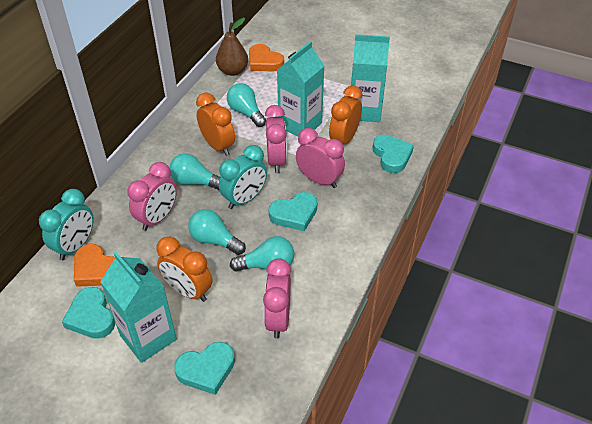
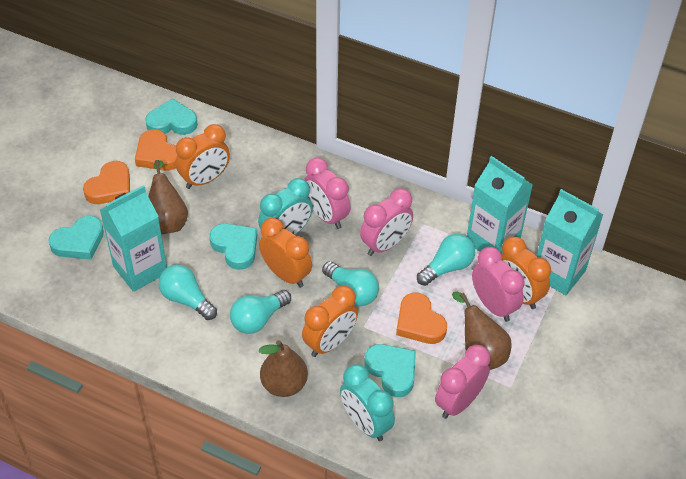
brown pear: [216,18,248,76] = 1 -> [148,160,188,234] [259,340,308,397] [452,292,512,370] = 3
orange clock: [156,236,213,302] [196,93,235,156] [329,85,362,144] = 3 -> [176,124,230,189] [259,218,312,288] [302,286,358,357] [502,236,551,309] = 4
orange heart: [74,244,115,287] [249,44,284,72] = 2 -> [83,161,130,204] [135,129,177,171] [396,293,447,344] = 3

